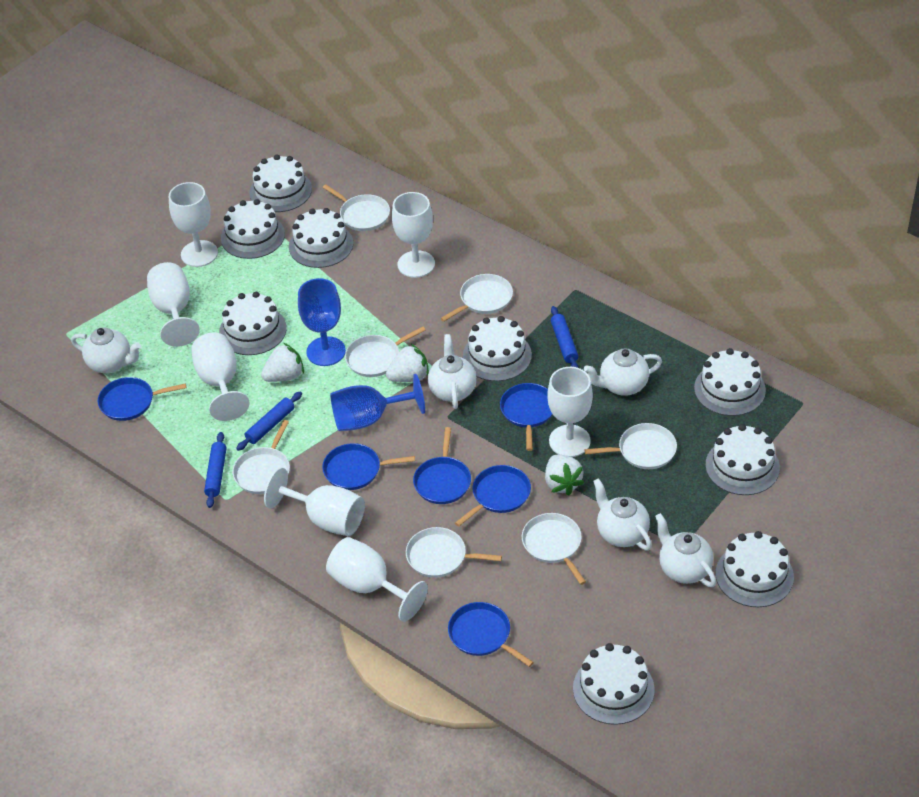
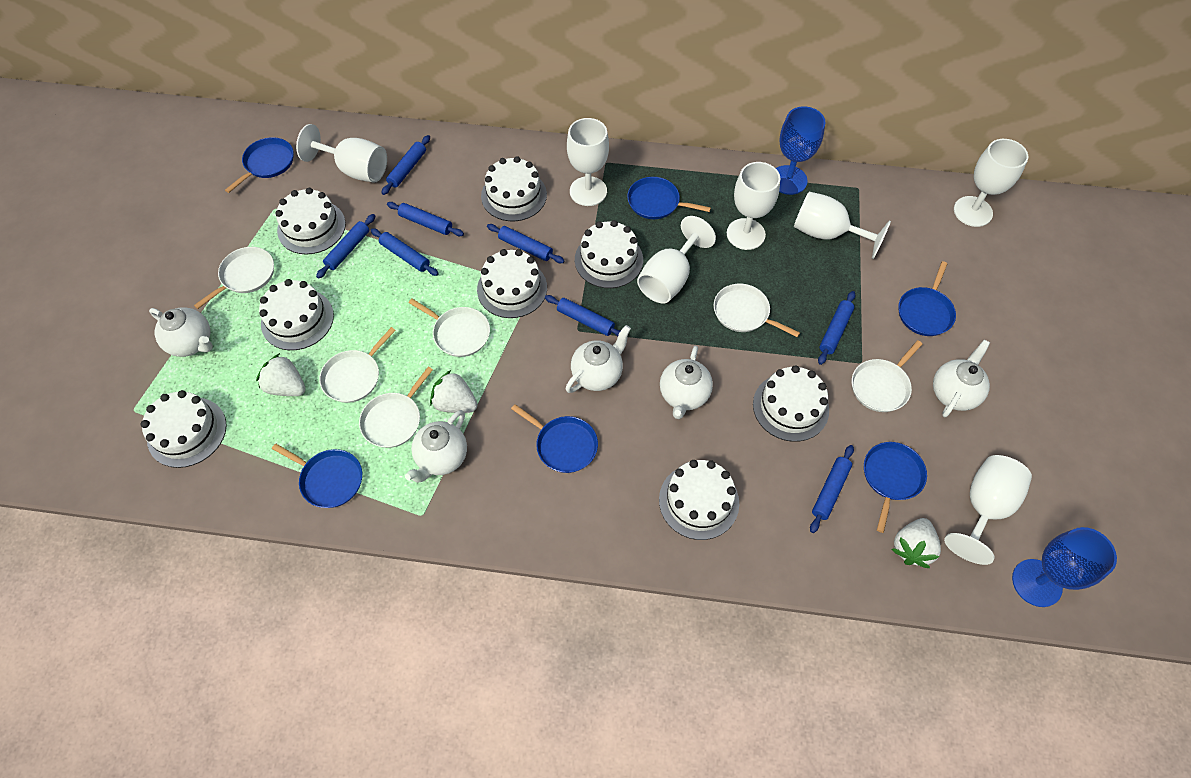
blue rolling pin: [204,432,227,508] [236,391,302,451] [551,306,578,368] = 3 -> [316,214,375,279] [371,228,439,276] [382,135,430,195] [387,202,464,236] [487,224,565,263] [545,295,621,336] [810,445,854,533] [818,291,855,365] = 8
white cake: [219,292,287,355] [221,199,285,259] [249,154,312,212] [289,208,353,268] [463,316,532,381] [573,643,655,725] [694,348,766,416] [705,424,780,495] [716,531,794,607] = 9 -> [141,390,227,468] [259,279,334,350] [275,188,346,254] [477,249,547,318] [481,156,547,221] [575,220,643,288] [659,460,739,540] [753,365,829,442] = 8
white pan: [233,420,290,494] [323,184,390,231] [345,326,425,377] [406,527,502,578] [440,274,513,322] [522,513,586,585] [584,423,677,469] = 7 -> [194,247,274,309] [319,327,396,403] [359,367,433,448] [408,299,490,357] [714,284,800,337] [852,340,922,412] = 6

